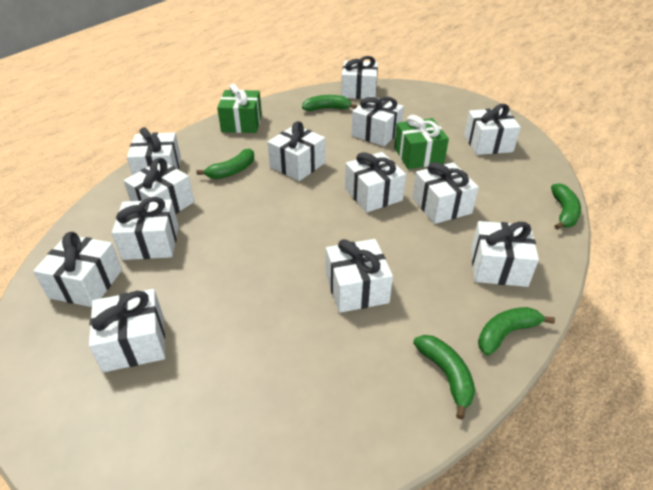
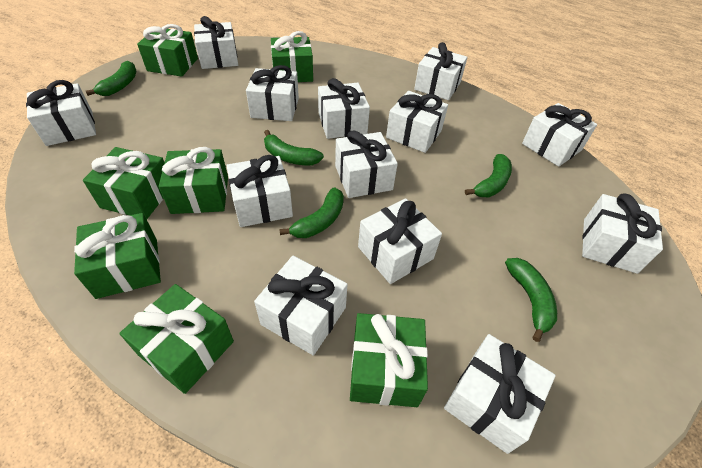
green gift: [217,84,262,133] [394,115,449,169] = 2 -> [74,213,161,299] [83,147,165,219] [119,284,234,394] [137,24,198,77] [159,147,228,214] [271,31,313,82] [350,313,428,407] = 7

